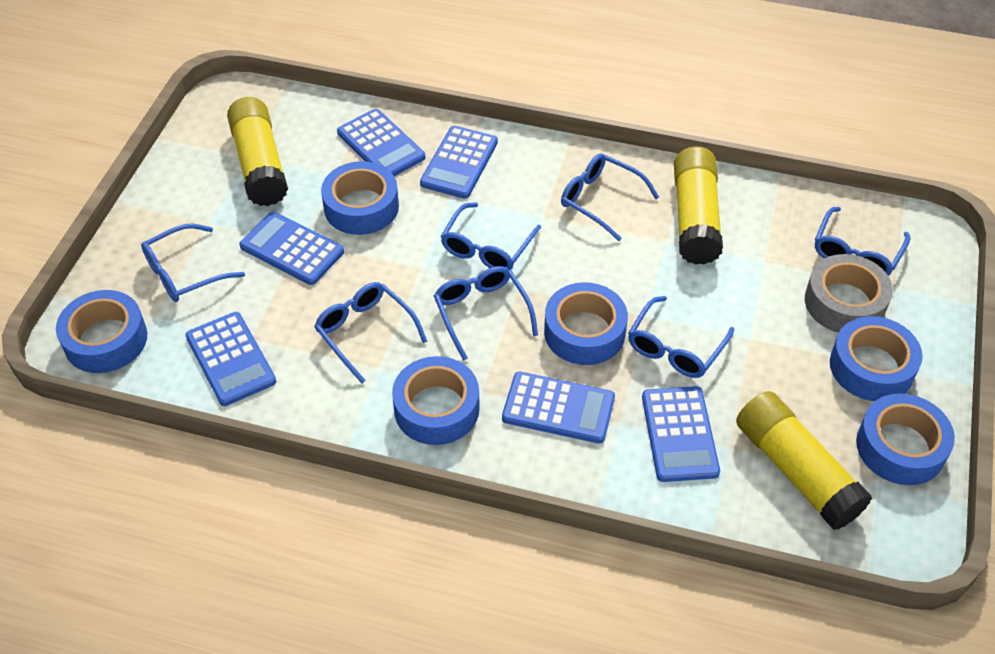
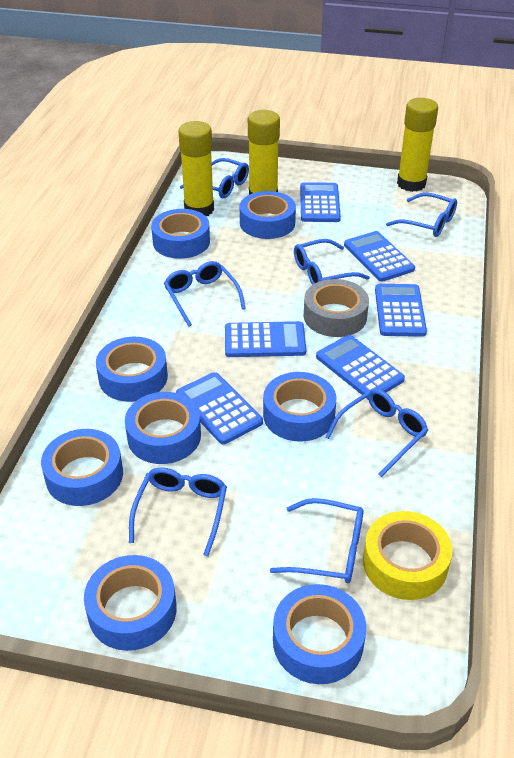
blue tape: [56,290,147,373] [321,161,399,235] [392,356,480,445] [544,282,628,365] [830,316,923,401] [856,394,955,485] = 6 -> [41,429,123,506] [84,555,177,651] [96,337,168,402] [125,392,201,464] [151,209,210,259] [240,191,296,239] [263,372,336,442] [273,584,366,684] = 8
yellow tape: none = 0 -> [363,511,452,600] = 1

